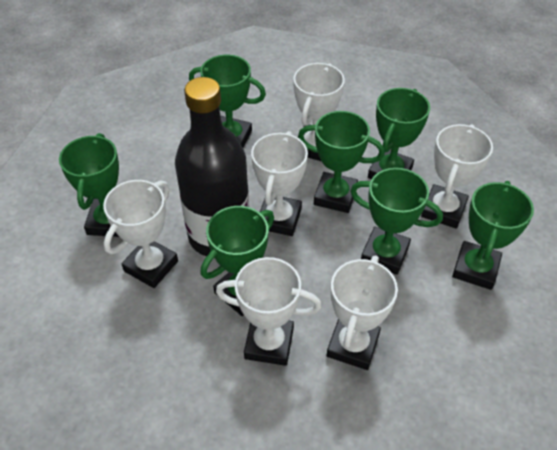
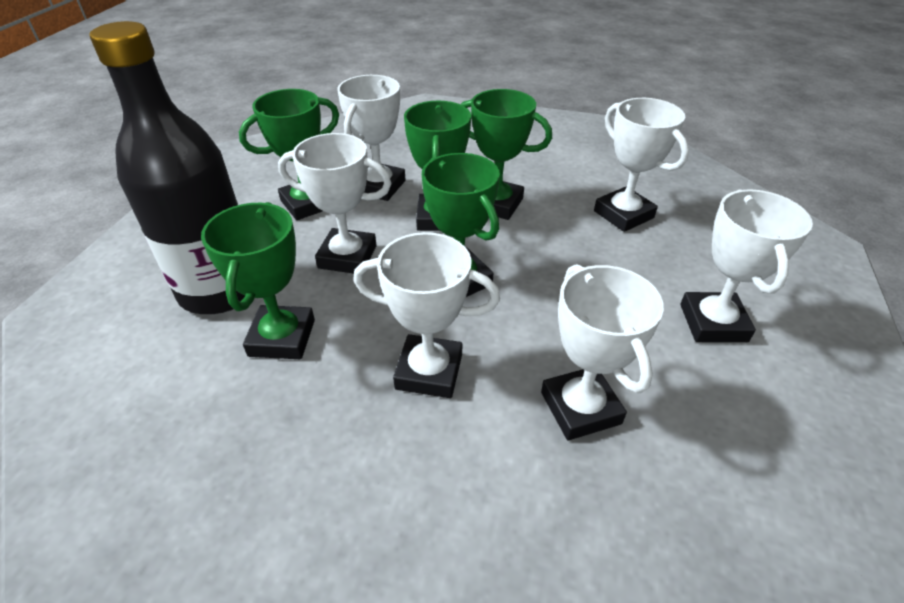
green trophy: [59,133,119,237] [189,55,266,148] [201,206,274,316] [298,111,385,213] [350,168,443,275] [368,88,430,179] [452,181,534,290] = 7 -> [201,202,315,359] [239,89,339,220] [404,101,471,231] [422,153,500,297] [460,89,552,220] = 5

